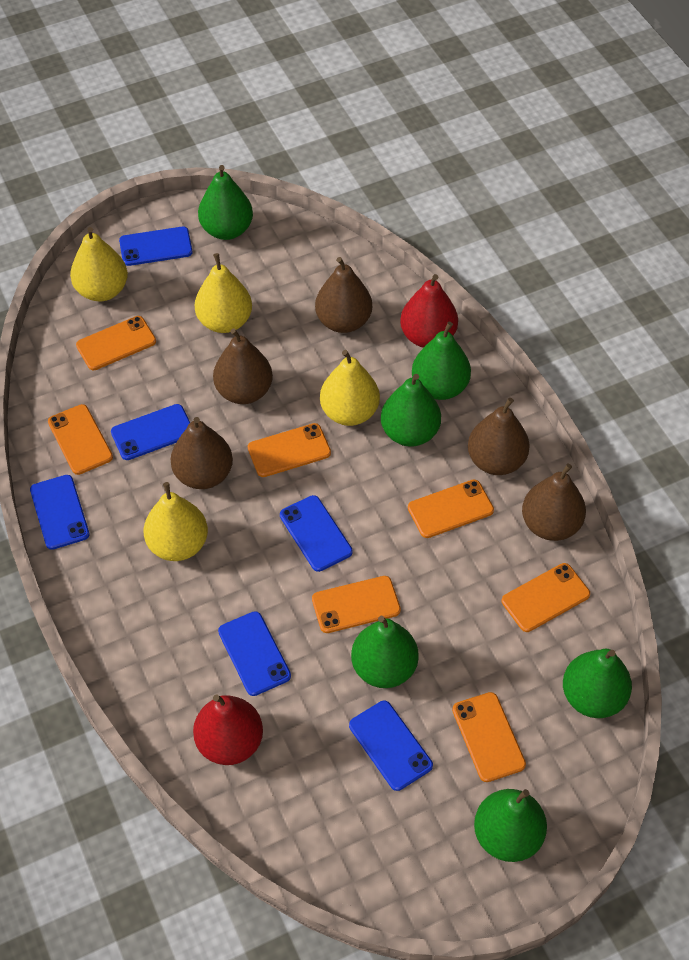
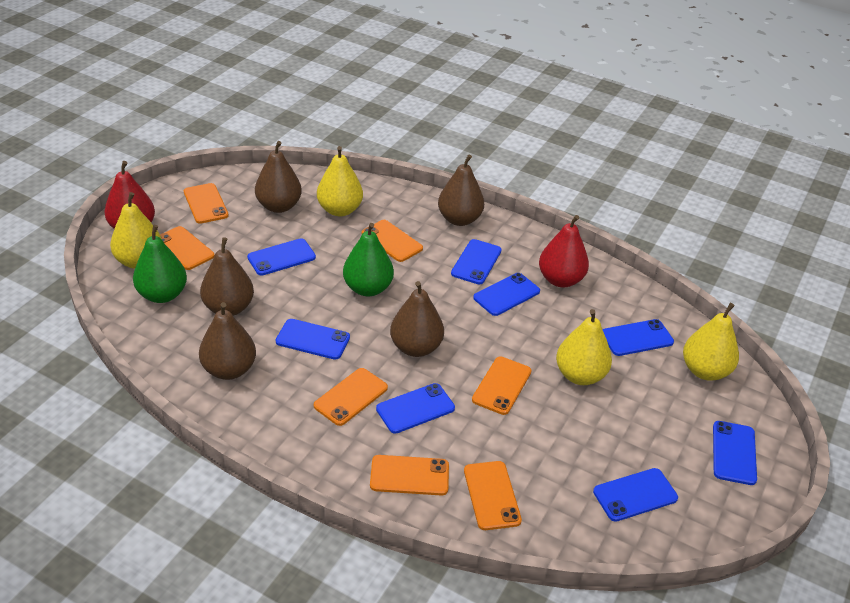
blue phone: [30,475,90,550] [111,404,190,460] [119,227,193,266] [218,611,291,696] [280,495,353,572] [349,701,433,791] = 6 -> [247,239,316,276] [276,319,350,360] [376,383,455,434] [451,239,502,284] [473,273,540,316] [593,468,678,522] [603,319,674,356] [713,421,757,485] = 8
green pear: [198,165,253,240] [351,616,419,688] [381,374,441,447] [412,322,471,400] [474,789,547,862] [563,649,632,718] = 6 -> [133,225,187,303] [343,223,394,296] = 2

